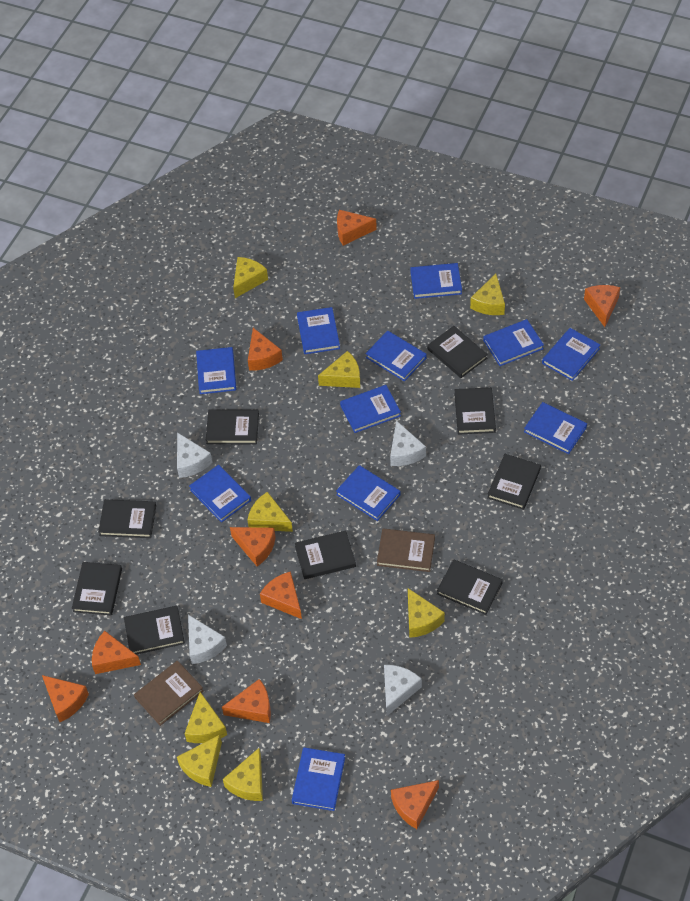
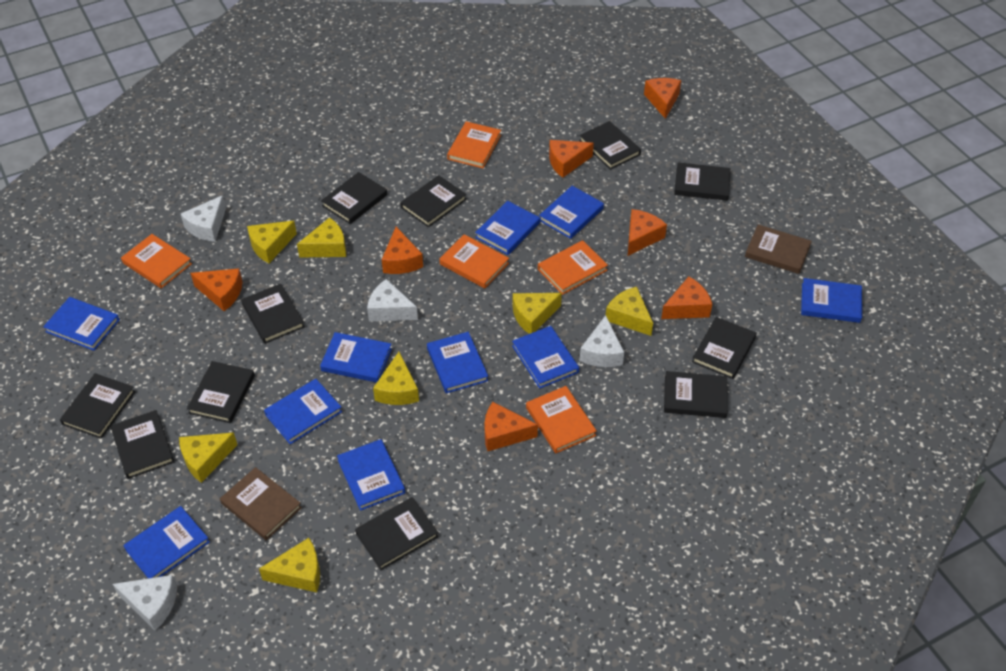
black book: [72,562,122,616] [98,499,156,538] [124,606,185,655] [206,409,259,444] [295,530,356,579] [427,326,488,378] [437,559,503,615] [454,387,496,435] [487,454,541,510] = 9 -> [60,373,135,439] [111,410,174,479] [187,361,255,423] [241,284,305,344] [321,172,387,224] [355,497,438,570] [400,175,467,227] [579,121,641,170] [664,371,728,418] [674,162,731,201] [692,317,757,379] = 11
blue book: [189,465,251,522] [196,347,236,394] [292,747,345,811] [297,307,340,354] [336,465,400,521] [340,385,401,433] [365,331,427,381] [410,263,462,299] [483,319,544,366] [524,402,587,454] [542,328,600,381] = 11 -> [43,297,120,351] [123,506,210,578] [264,379,342,444] [320,332,392,383] [337,439,405,511] [427,332,488,393] [475,201,540,255] [512,326,579,389] [539,186,604,239] [801,278,862,323] = 10
orange book: none = 0 -> [121,234,192,288] [439,234,509,288] [447,121,501,168] [526,386,597,453] [538,240,608,295] = 5
orange cheese: [42,675,89,722] [92,631,141,674] [222,679,271,723] [230,527,276,566] [248,328,283,371] [260,571,302,619] [337,210,377,246] [391,780,439,829] [584,285,620,327] = 9 -> [190,268,243,311] [382,227,423,274] [485,402,538,452] [549,140,594,178] [628,209,667,256] [644,78,681,119] [661,276,712,319] = 7
yellow cheese: [177,735,222,787] [185,692,227,743] [223,748,263,801] [233,257,268,298] [247,492,293,532] [318,351,360,388] [408,588,445,638] [470,274,505,315] = 8 -> [179,432,237,483] [247,221,297,263] [259,538,320,593] [297,217,346,257] [373,352,419,405] [513,293,562,334] [606,287,653,336] = 7

